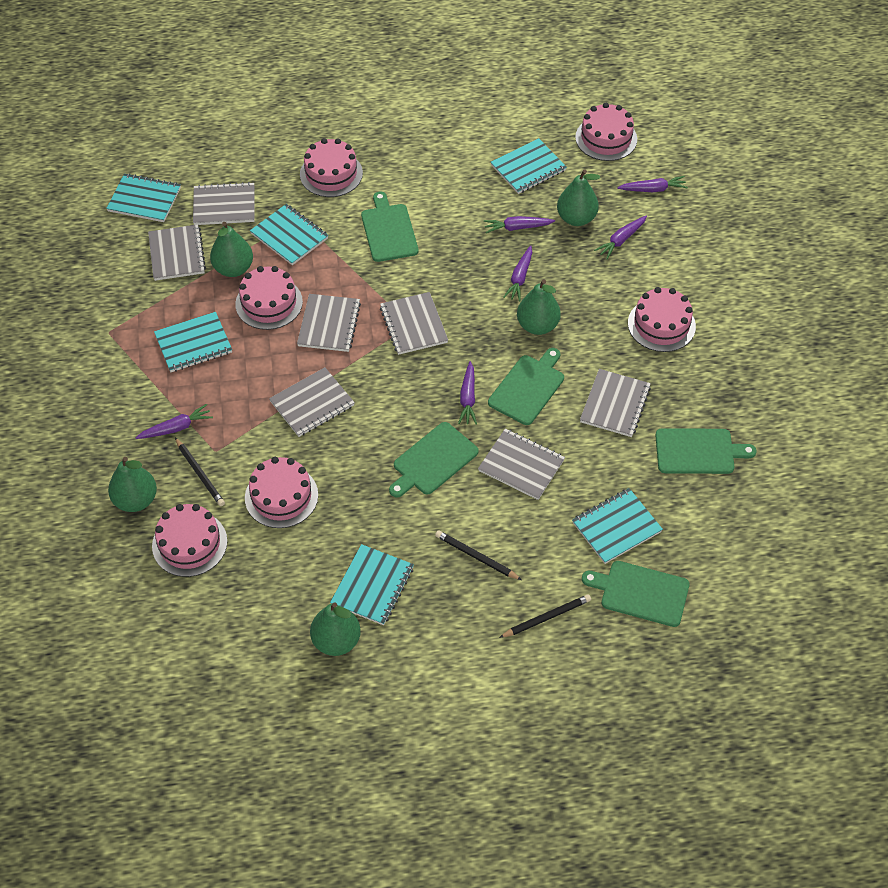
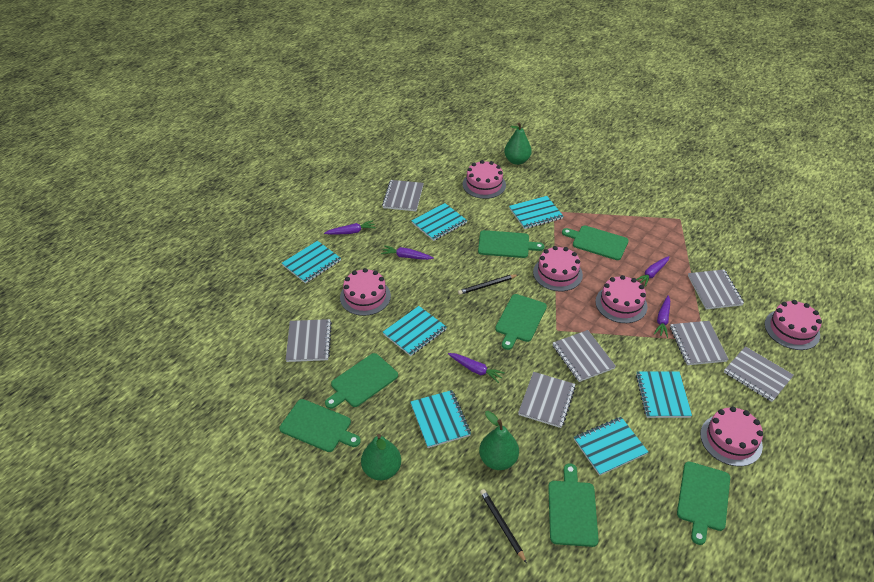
black pencil: [175,438,225,506] [435,530,522,580] [499,594,591,638] = 3 -> [458,274,519,295] [480,489,527,564] = 2
green cutting board: [361,192,419,262] [389,422,479,498] [488,348,564,425] [582,561,689,627] [655,428,757,474] = 5 -> [279,399,361,452] [325,353,398,409] [478,230,545,258] [495,294,547,350] [548,463,599,547] [562,225,629,260] [677,461,730,545] = 7
green pear: [108,457,157,512] [210,222,253,277] [310,602,361,656] [517,279,561,335] [557,169,600,226] = 5 -> [361,434,401,480] [479,411,519,470] [504,122,532,165] = 3
purple carrot: [136,404,213,439] [458,361,477,425] [484,216,555,233] [503,245,532,301] [594,215,647,259] [617,176,688,192] = 6 -> [324,220,376,234] [381,245,434,260] [448,353,505,383] [636,256,670,287] [654,295,670,338] = 5
turquoise notebook: [106,173,181,222] [154,312,232,372] [250,204,328,265] [330,544,414,625] [491,138,567,194] [572,488,663,564] = 6 -> [282,241,341,284] [383,306,447,356] [410,390,471,448] [411,203,467,241] [509,196,564,229] [574,417,648,476] [636,371,692,418] = 7

